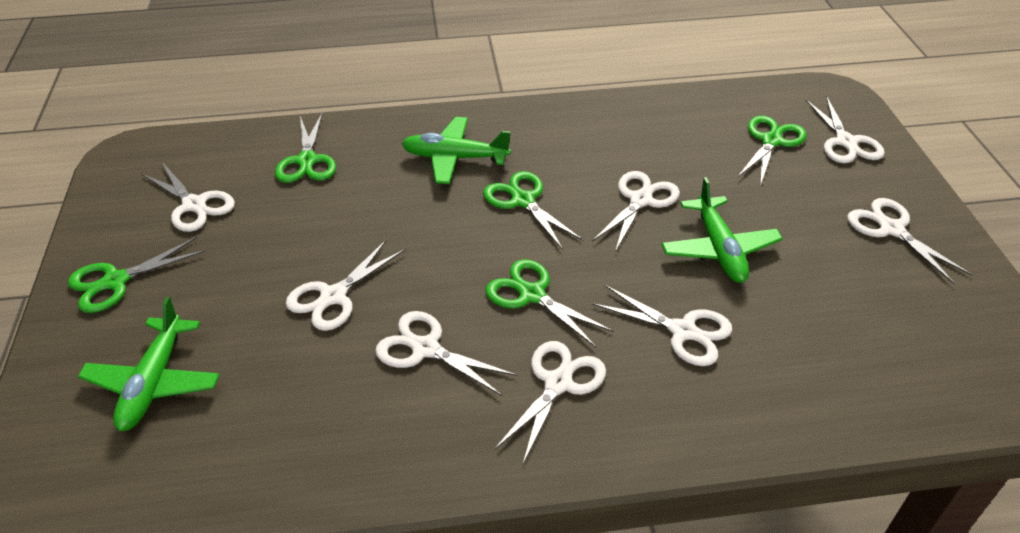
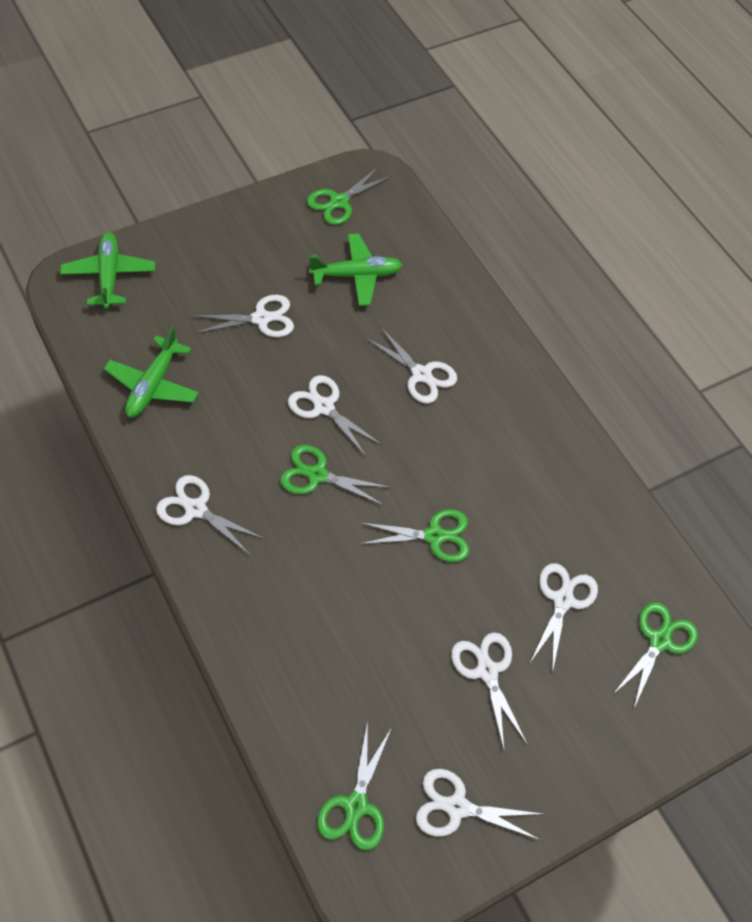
white scissors: [141,162,235,232] [286,239,406,331] [375,311,517,396] [494,341,606,464] [592,171,680,252] [592,285,732,366] [805,96,885,163] [847,198,972,284] = 8 -> [156,475,264,556] [194,295,294,337] [288,375,382,456] [366,326,457,403] [416,769,541,840] [451,632,528,749] [531,563,598,673] = 7

